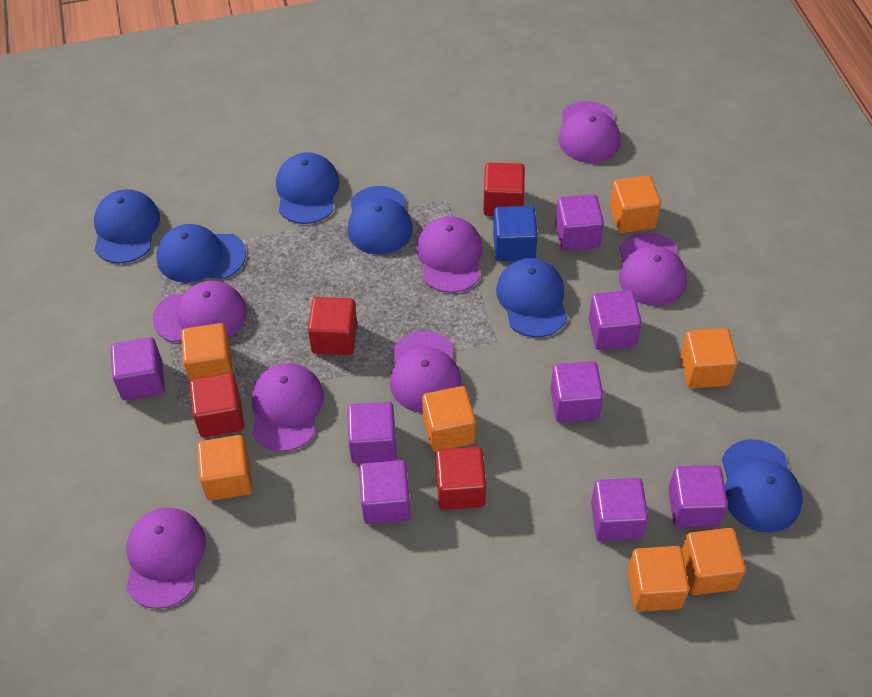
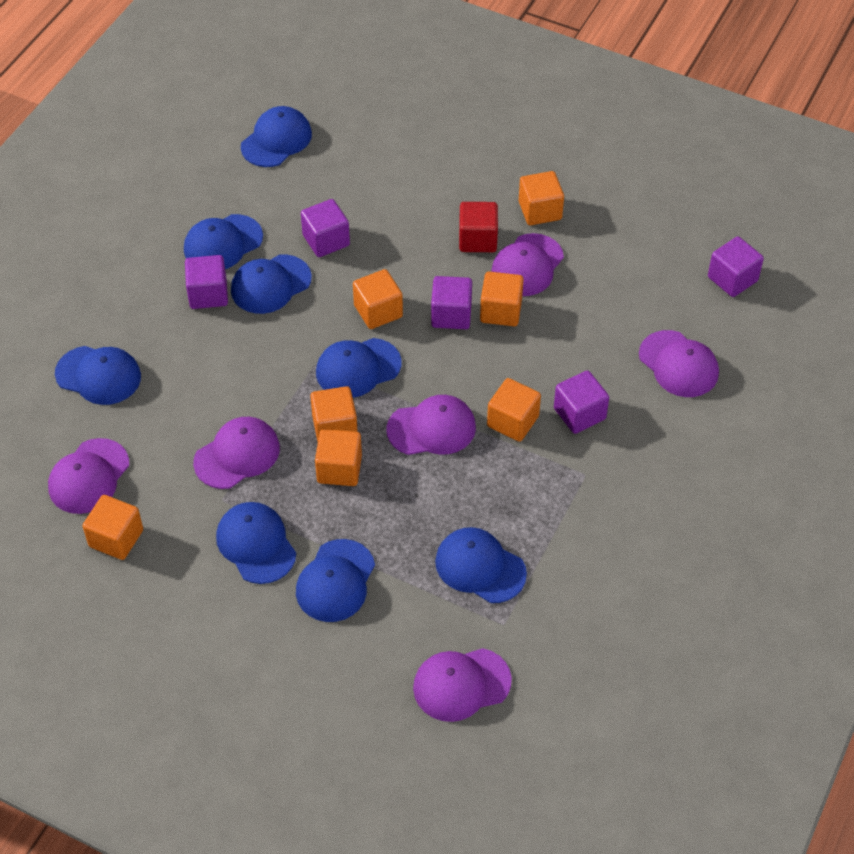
blue cap: [94,189,160,263] [156,224,246,283] [276,152,339,224] [347,186,413,255] [496,258,567,337] [722,439,803,533] = 6 -> [55,346,141,405] [184,214,263,269] [216,502,296,584] [231,255,312,314] [241,106,312,167] [296,539,375,622] [316,338,401,398] [435,527,527,603] = 8
blue cube: [493,206,538,261] = 1 -> none = 0
purple cap: [126,507,206,609] [153,281,247,342] [252,363,324,452] [390,331,461,413] [416,216,483,293] [558,101,621,163] [619,233,687,306] = 7 -> [48,438,129,514] [193,417,280,489] [386,395,476,455] [413,648,512,722] [491,233,564,296] [639,330,719,397] = 6
purple cube: [111,337,165,400] [347,402,397,464] [359,460,411,524] [550,361,604,423] [555,194,604,251] [589,290,642,350] [591,478,648,541] [668,465,728,528] = 8 -> [185,255,228,309] [301,199,350,257] [431,276,472,329] [554,370,609,434] [708,236,764,297] = 5
red cube: [190,373,244,437] [308,297,357,355] [436,447,486,510] [483,163,525,216] = 4 -> [459,202,498,252] = 1

